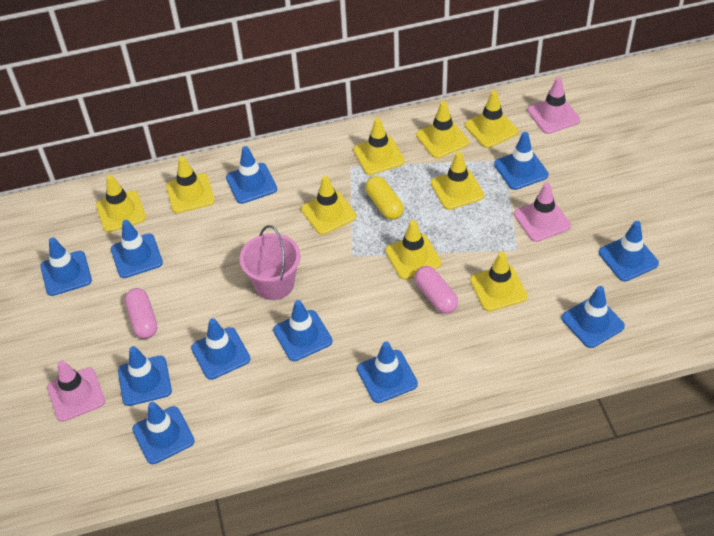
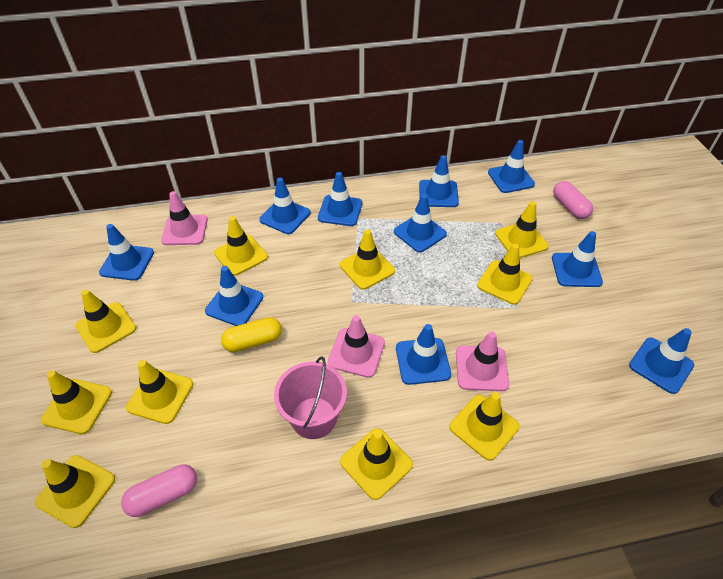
blue traffic cone: [40,237,92,296] [111,220,163,278] [118,346,172,406] [132,402,195,464] [191,318,250,380] [226,146,277,204] [273,300,332,361] [357,341,418,403] [494,132,549,190] [561,286,625,348] [599,221,659,282] = 11 -> [99,224,154,281] [205,266,263,326] [259,178,310,234] [318,172,362,226] [394,194,447,252] [396,324,451,385] [419,155,459,207] [488,140,535,193] [552,231,603,287] [629,328,694,394] = 10
yellow traffic cone: [96,175,146,232] [166,157,215,213] [301,176,356,235] [353,118,405,175] [385,220,441,280] [416,101,469,159] [431,152,484,210] [465,91,518,148] [470,252,528,312] = 9 -> [35,455,115,528] [41,370,112,434] [76,289,136,353] [126,360,193,424] [214,216,268,276] [340,229,395,290] [340,428,413,500] [449,392,519,460] [477,244,532,305] [495,201,549,258] = 10

